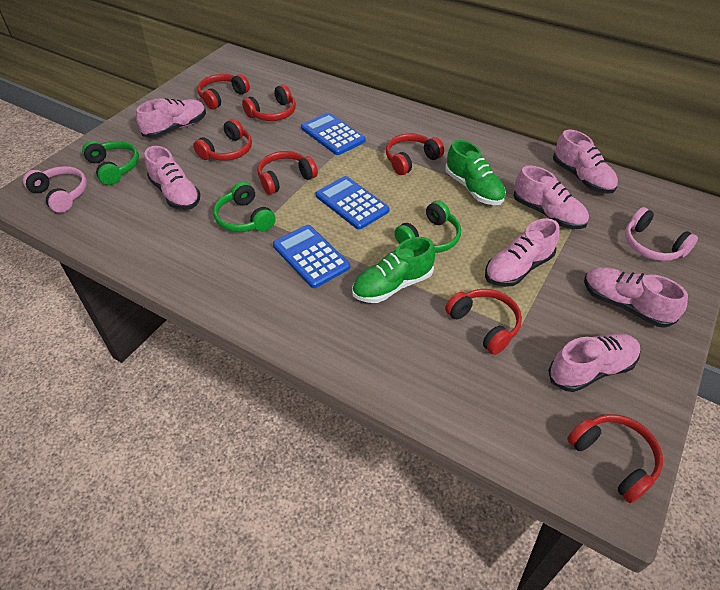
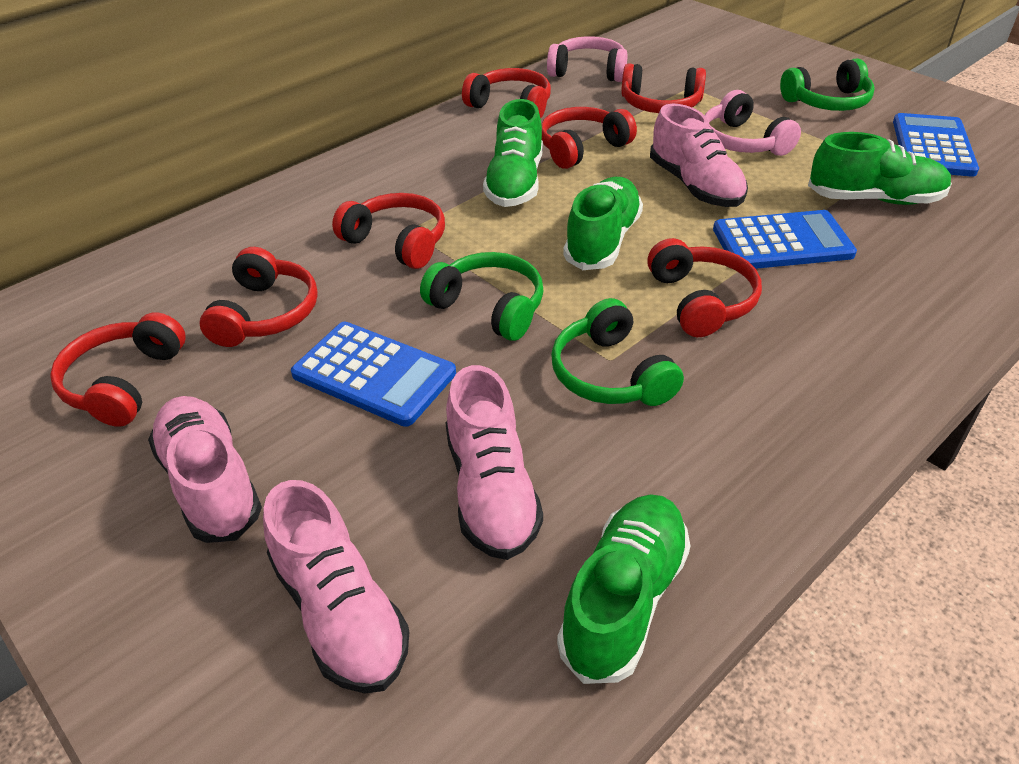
green shoe: [352,237,435,303] [445,140,506,205] = 2 -> [483,99,543,207] [557,494,690,684] [563,177,643,270] [808,132,952,205] = 4
pink shoe: [136,98,206,138] [144,146,201,210] [485,218,560,287] [513,165,589,229] [548,333,640,392] [553,129,618,194] [584,267,688,328] = 7 -> [148,396,262,543] [263,480,409,694] [446,365,543,560] [650,103,748,207] = 4

